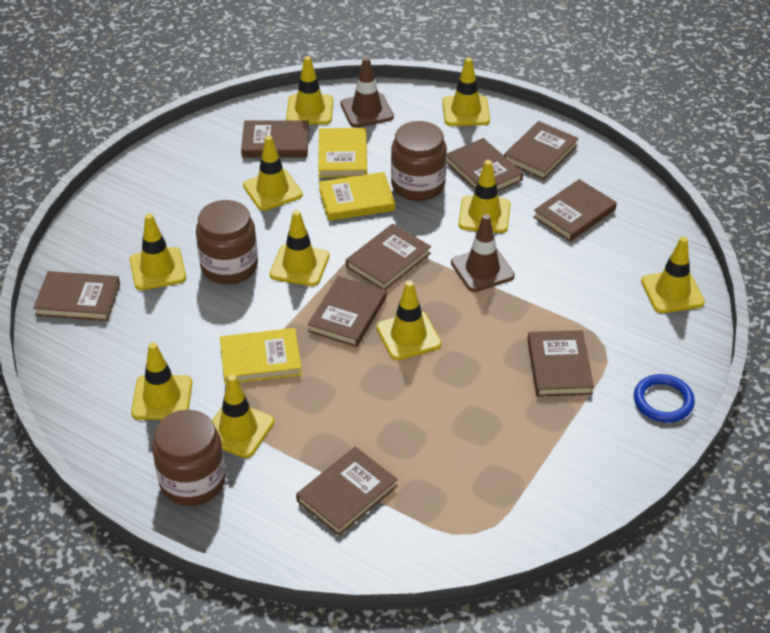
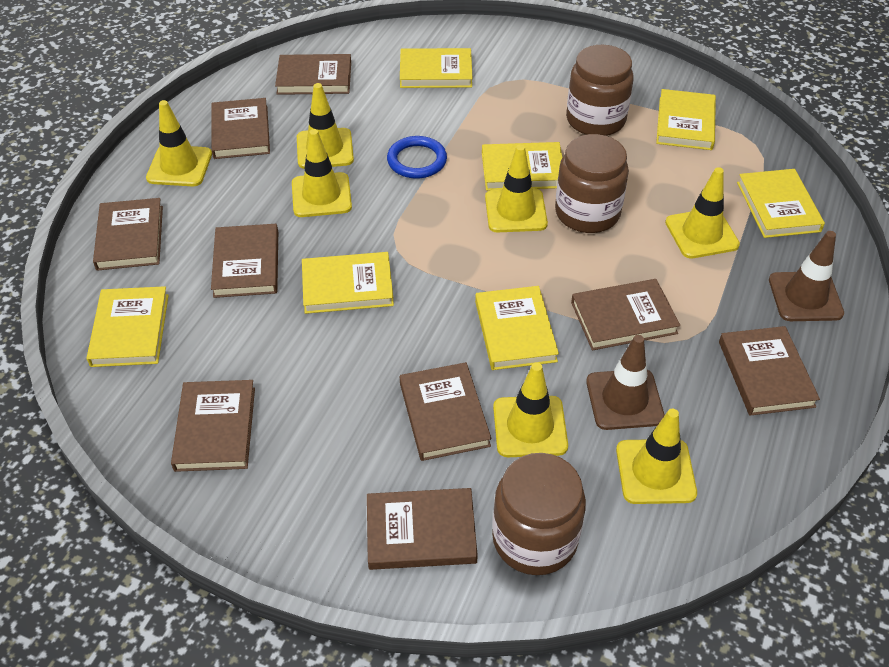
yellow book: [220,328,302,384] [318,128,367,178] [319,172,395,221] = 3 -> [87,286,169,367] [302,252,394,314] [400,48,473,88] [475,286,559,370] [482,142,562,191] [656,89,716,150] [737,169,825,238] = 7
yellow traffic cone: [130,214,186,290] [131,342,192,420] [212,374,274,458] [243,135,303,211] [270,210,329,286] [286,56,333,125] [376,280,441,360] [442,57,490,126] [458,160,510,233] [641,237,705,313] = 10 -> [146,100,212,186] [292,129,352,217] [297,83,354,169] [485,145,548,232] [493,362,568,457] [616,409,697,504] [665,167,740,258] = 7

